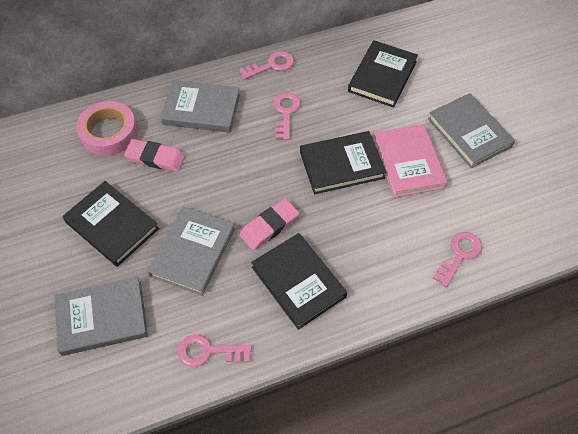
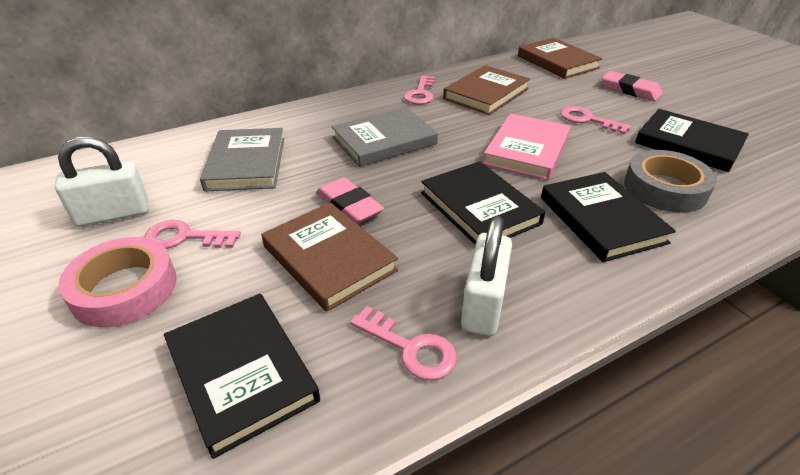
brown book: none = 0 -> [262,202,398,312] [443,65,530,115] [518,38,602,79] = 3
grey book: [54,277,148,356] [147,206,235,296] [160,80,240,133] [428,93,515,168] = 4 -> [200,128,284,191] [332,107,438,167] = 2
grey tape: none = 0 -> [624,150,717,213] = 1
white padlock: none = 0 -> [55,136,149,227] [461,215,512,336] = 2

